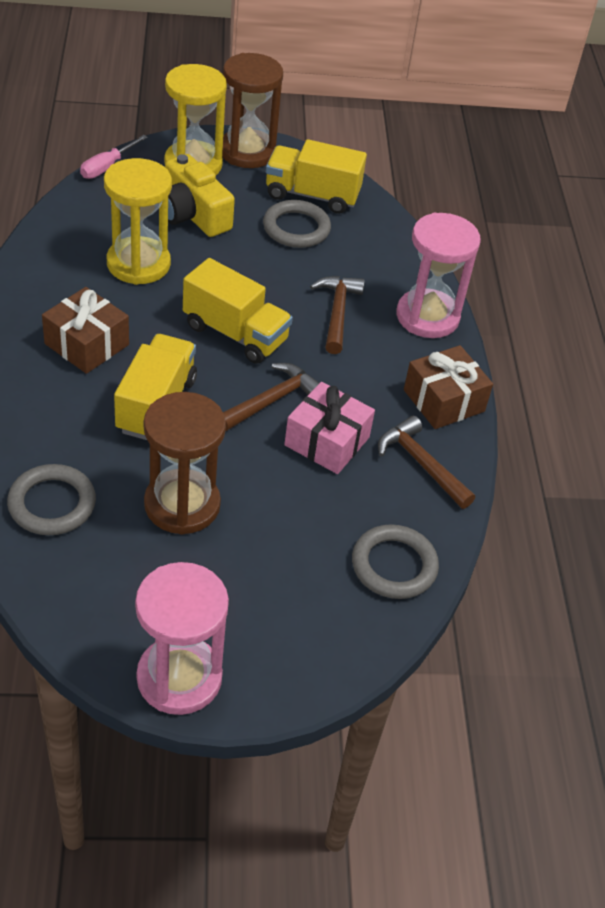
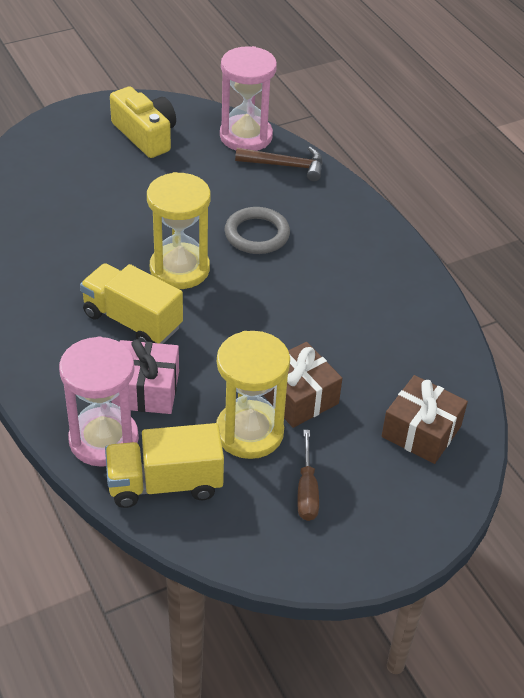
brown hammer: [223,363,319,431] [310,276,365,354] [378,416,475,509] = 3 -> [235,147,323,182] = 1
brown hourglass: [144,392,226,535] [222,53,283,168] = 2 -> none = 0
brown screwdriver: none = 0 -> [297,430,319,521] = 1
grey ring: [7,464,96,535] [263,200,331,248] [352,524,439,599] = 3 -> [224,207,290,254] = 1
pink screwdriver: [80,135,148,179] = 1 -> none = 0
yellow truck: [114,334,197,440] [183,258,293,364] [266,139,367,214] = 3 -> [80,263,183,344] [105,423,224,508] = 2

